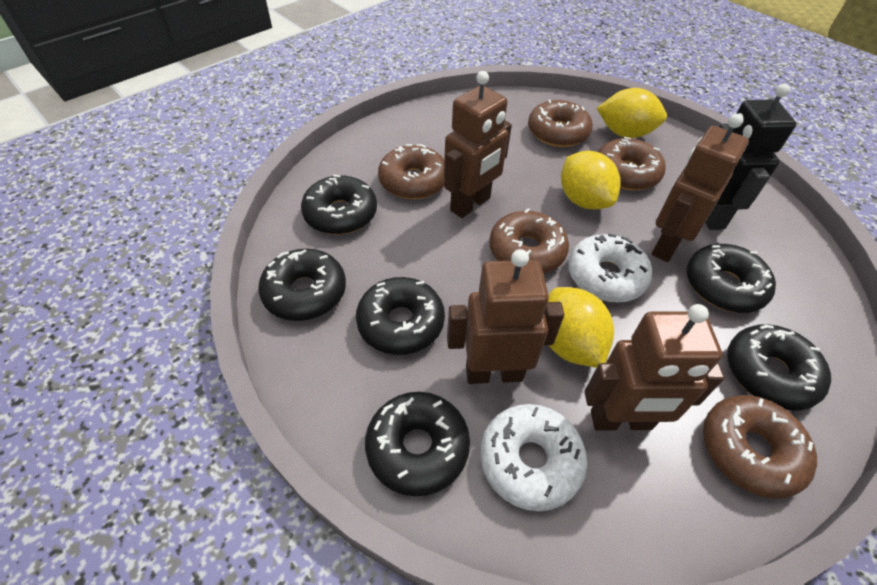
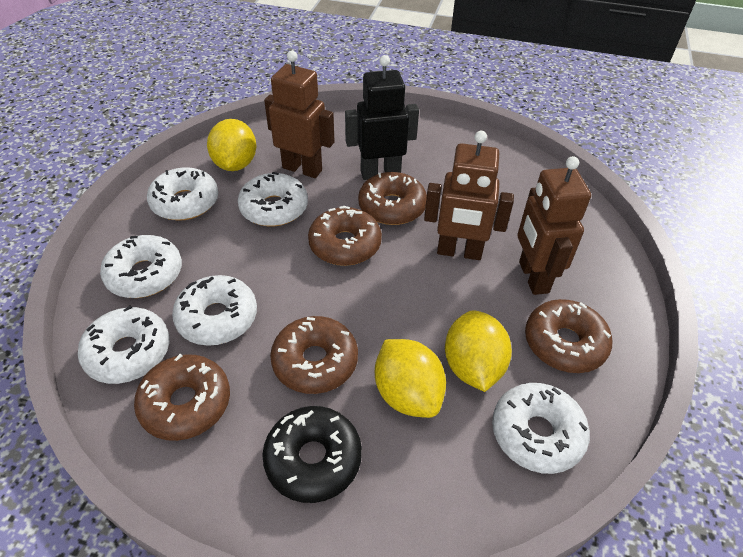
black donut: [258,248,346,321] [301,175,377,234] [356,277,445,355] [365,392,470,496] [687,244,776,313] [727,324,831,411] = 6 -> [262,406,362,503] = 1
brown robot: [444,71,512,218] [447,249,564,384] [584,304,725,430] [652,114,749,262] = 4 -> [264,51,335,178] [424,131,514,260] [517,156,591,295] = 3
white donut: [480,404,587,511] [568,233,652,302] = 2 -> [78,306,169,384] [100,235,182,298] [147,167,218,221] [172,275,257,346] [238,172,308,226] [492,383,590,474] = 6

